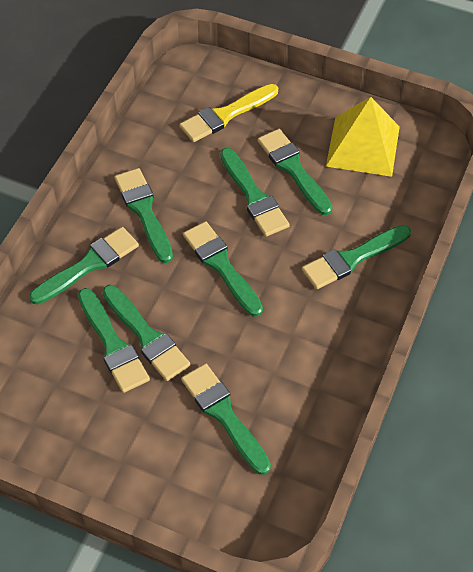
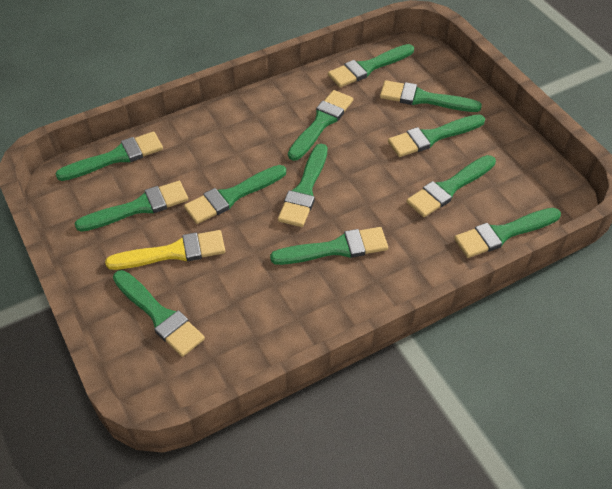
green brush: [29,227,139,305] [78,288,150,393] [103,285,190,381] [115,168,173,263] [181,363,271,475] [183,221,263,317] [220,148,290,237] [258,129,332,215] [302,225,411,289] = 9 -> [55,132,163,181] [75,181,188,232] [113,270,205,357] [184,165,286,224] [270,227,388,265] [278,144,327,227] [288,90,353,161] [328,44,414,87] [380,80,482,112] [388,114,485,157] [406,155,496,217] [454,208,561,258] = 12
yellow pyramid: [326,97,400,177] = 1 -> none = 0

